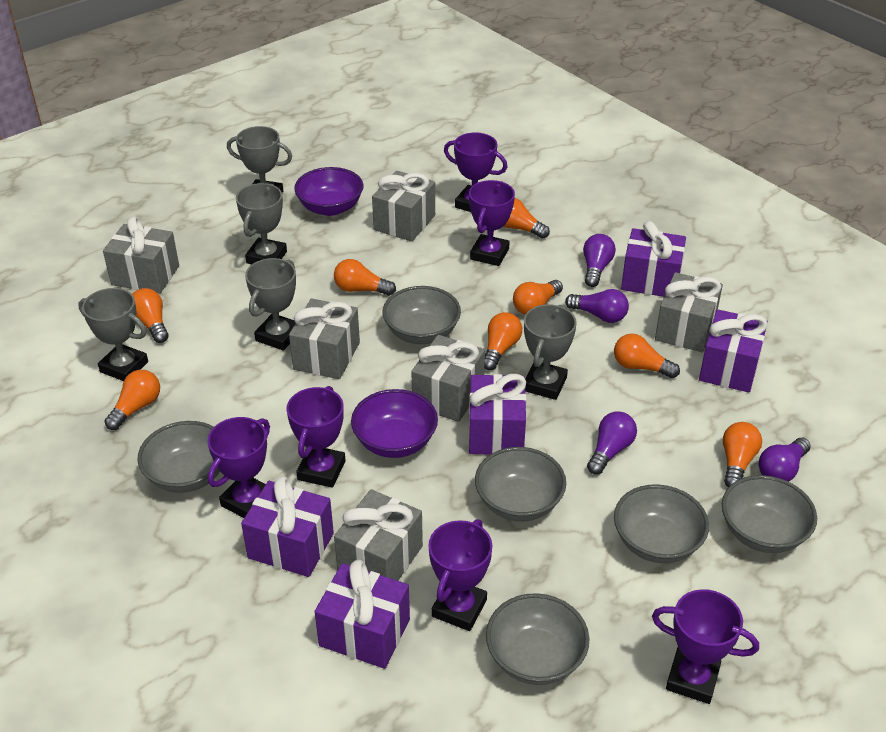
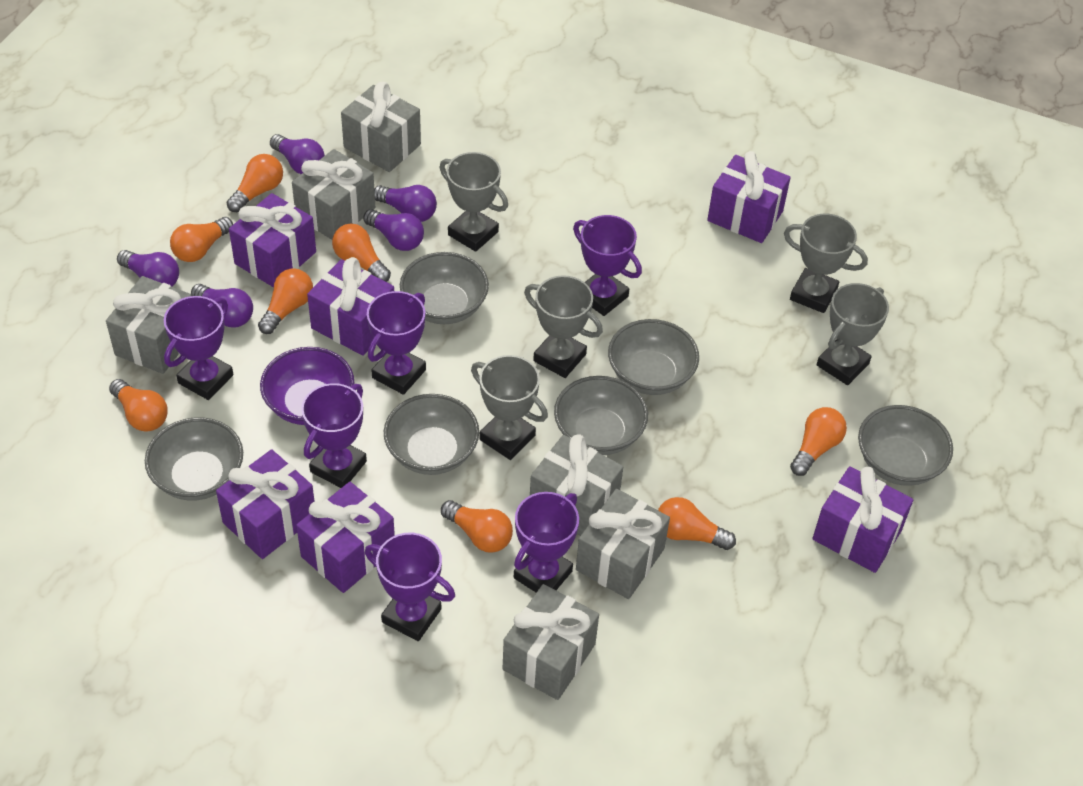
purple bowl: [294,167,363,216] [351,389,438,458] = 2 -> [260,347,354,425] = 1
purple gift: [241,476,334,577] [315,560,410,669] [469,374,526,455] [621,221,686,297] [699,309,768,392] = 5 -> [216,449,315,559] [229,193,316,288] [296,482,395,593] [307,257,394,356] [707,151,791,243] [812,466,913,573] = 6
purple light bulb: [565,289,629,323] [583,234,616,287] [587,411,637,474] [759,438,811,482] = 4 -> [117,250,179,287] [191,284,253,327] [270,134,325,174] [363,209,424,251] [374,185,437,222] = 5

